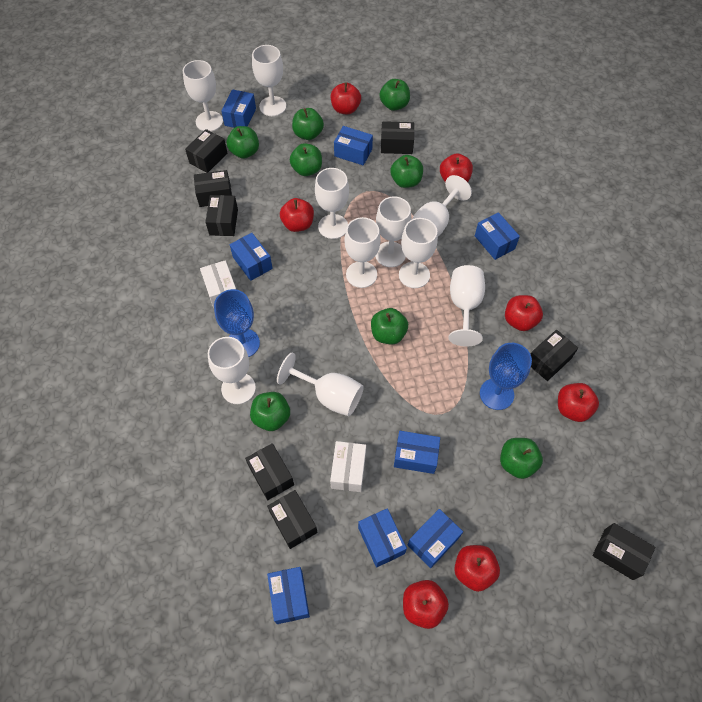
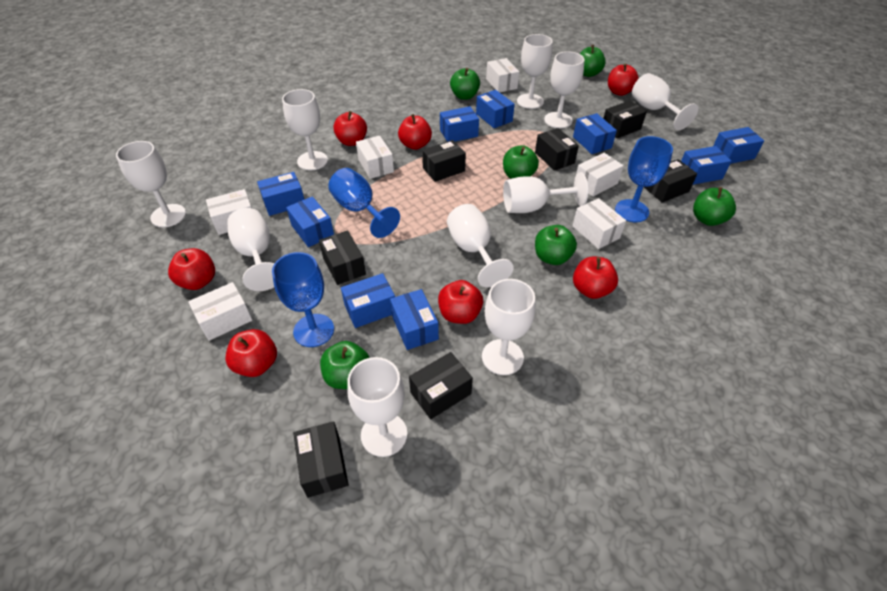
black box: [185,129,227,173] [194,170,232,207] [205,195,238,236] [245,443,294,500] [267,490,318,549] [381,121,414,154] [531,330,578,381] [592,523,656,580] = 8 -> [293,421,349,498] [319,230,366,285] [409,352,473,419] [422,140,466,182] [535,128,579,171] [603,101,647,138] [644,159,697,203] = 7
blue box: [221,89,256,128] [230,233,273,281] [267,567,310,624] [334,126,373,165] [358,508,407,568] [394,431,440,474] [408,509,463,568] [475,212,520,260] = 8 -> [257,172,304,216] [286,196,334,247] [341,273,395,328] [390,289,439,350] [440,106,479,142] [476,90,515,128] [573,113,617,154] [681,146,731,185] [713,127,764,164] = 9
blue goblet: [214,289,260,357] [480,343,532,410] = 2 -> [272,252,334,347] [328,168,400,238] [615,136,673,222] = 3
green apple: [227,126,259,159] [250,392,290,431] [290,143,322,176] [292,108,324,140] [371,308,408,344] [379,79,410,111] [390,155,423,188] [500,438,543,479] = 8 -> [320,341,370,389] [450,68,480,100] [503,145,539,179] [535,225,577,265] [580,45,606,77] [693,187,736,226] = 6
white box: [200,260,236,308] [330,441,366,492] = 2 -> [188,282,252,341] [206,189,252,235] [356,136,394,179] [486,58,519,92] [573,198,626,249] [576,153,624,197] = 6

